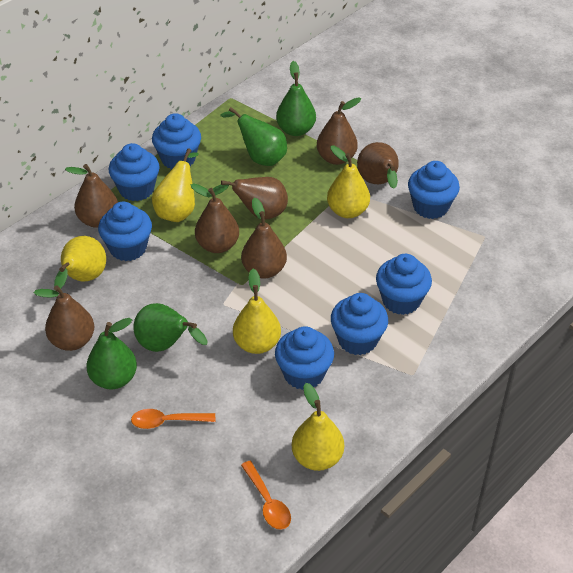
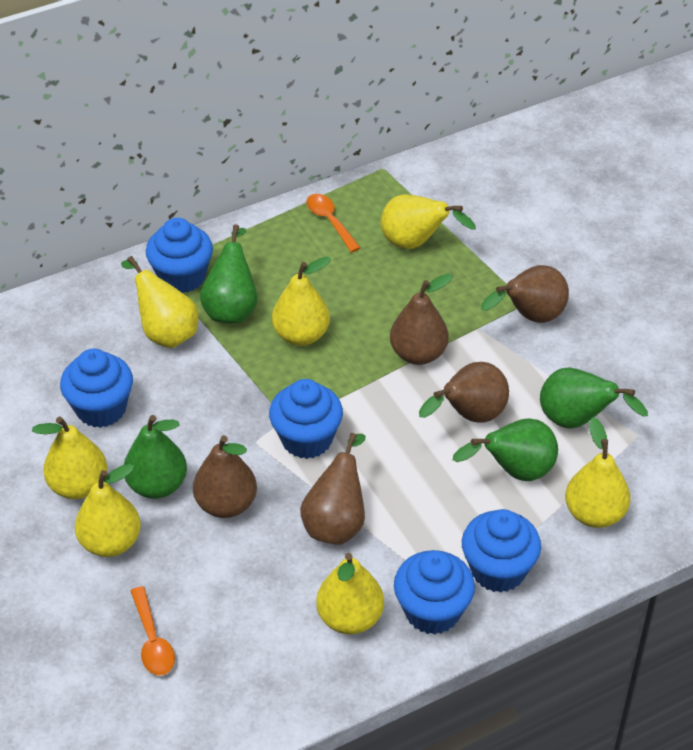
blue cupcake: [98,202,152,261] [109,143,160,201] [152,113,201,169] [275,326,334,390] [331,293,388,355] [376,254,432,315] [408,161,460,219] = 7 -> [60,349,133,428] [146,218,213,293] [269,379,343,459] [394,550,475,635] [462,509,541,593] = 5
brown pear: [34,285,94,351] [65,164,118,228] [191,183,239,253] [213,177,288,219] [241,198,287,279] [317,97,361,165] [357,142,399,189] = 7 -> [193,435,257,518] [300,433,366,545] [390,274,453,365] [419,362,509,423] [481,265,569,323] = 5
yellow pear: [54,236,106,289] [152,148,199,222] [233,269,281,354] [292,383,344,471] [327,146,370,218] = 5 -> [32,417,108,499] [75,464,141,557] [121,256,198,348] [272,257,331,346] [316,553,384,634] [381,194,476,249] [565,417,630,528] = 7

